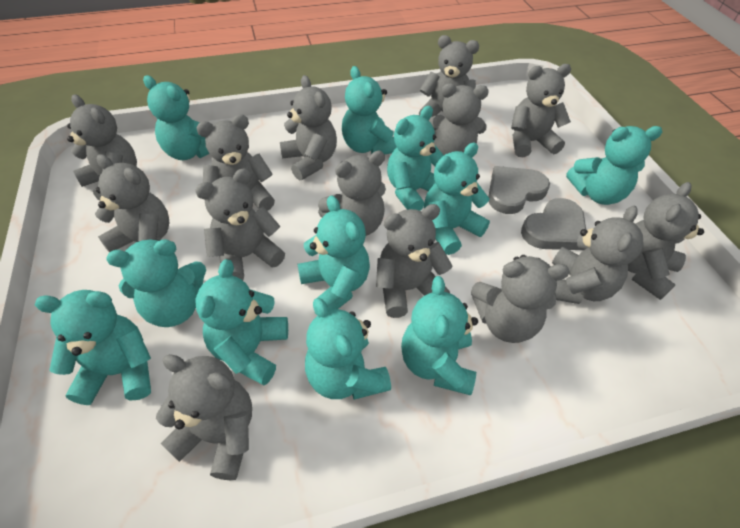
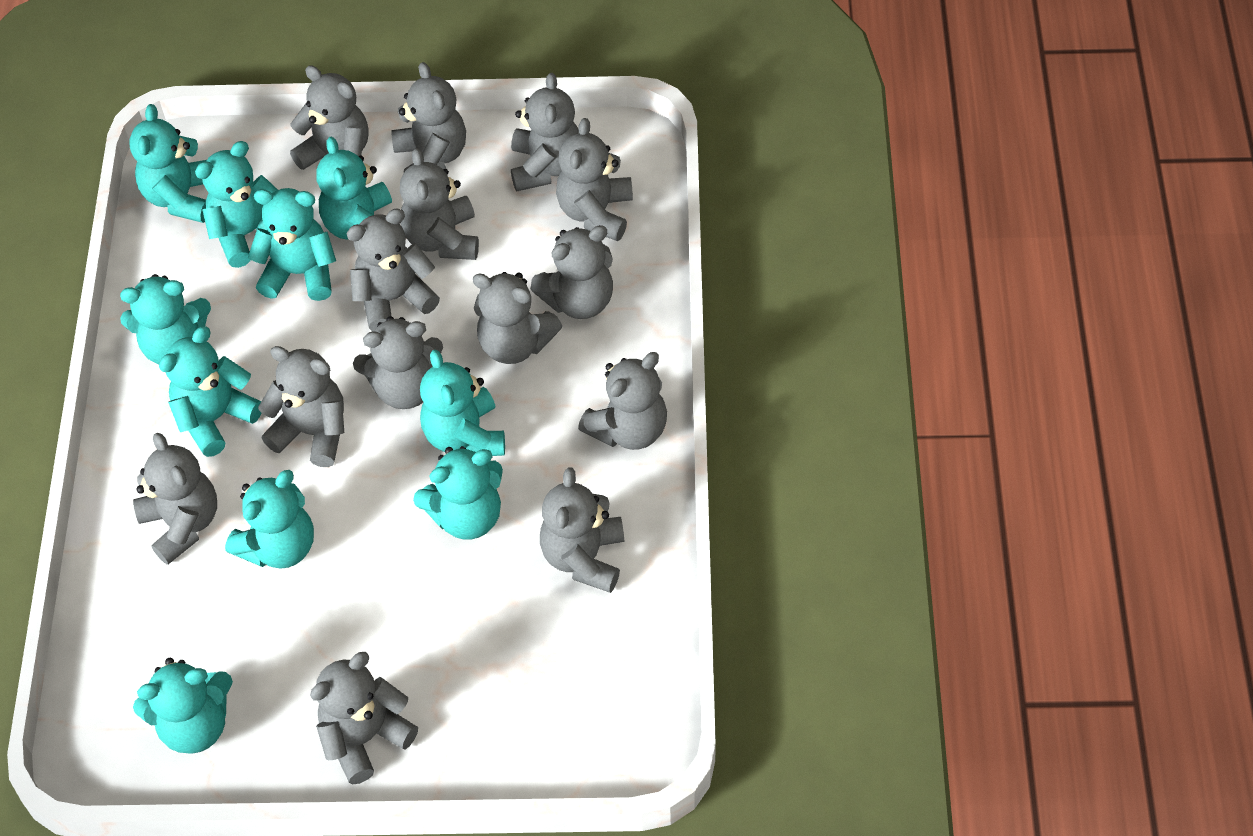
grey heart: [488,166,550,214] [521,198,586,250] = 2 -> none = 0
turquoise teddy bear: [35,290,151,405] [107,239,206,327] [143,75,209,160] [195,259,288,386] [298,195,370,310] [305,298,391,400] [342,66,397,154] [387,106,444,211] [401,276,478,395] [424,143,490,255] [566,126,662,205] = 11 -> [120,274,211,365] [129,104,207,223] [133,658,233,754] [159,326,261,457] [195,141,278,268] [225,470,314,569] [248,188,336,301] [316,137,392,240] [413,446,503,540] [420,350,505,456] = 10

